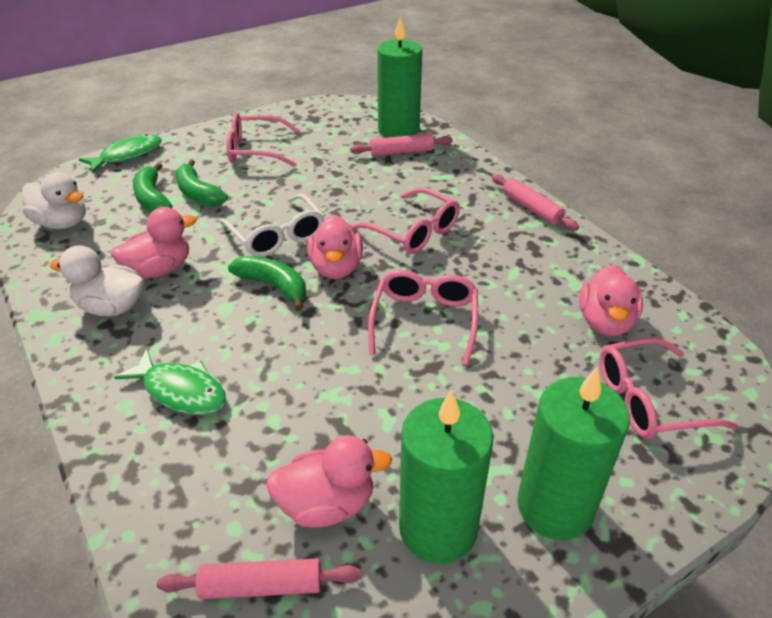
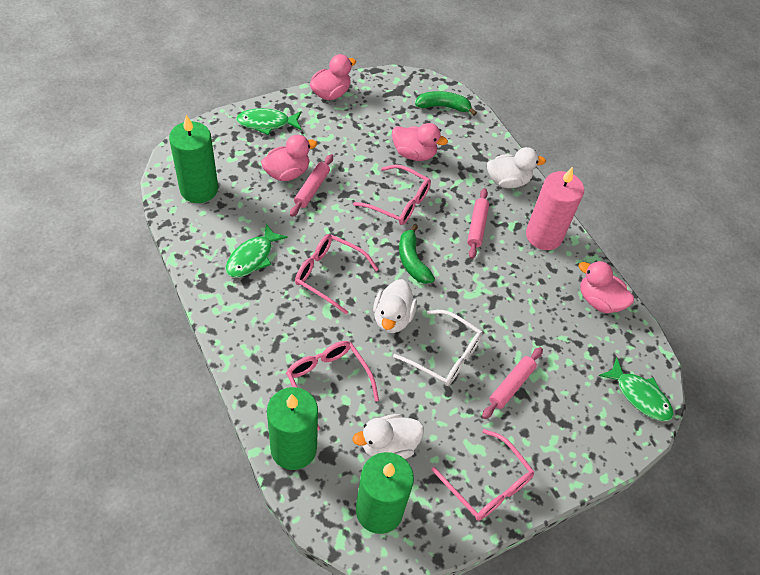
green banana: [133,163,172,212] [176,159,228,206] [228,256,306,311] = 3 -> [399,224,435,284] [415,91,477,115] = 2
green fish: [79,134,162,173] [114,349,226,415] = 2 -> [225,223,288,278] [236,108,302,135] [599,358,674,421] = 3
pink candle: none = 0 -> [526,167,584,250] = 1
white duck: [22,172,86,229] [50,245,144,317] = 2 -> [353,414,424,459] [373,279,417,333] [487,147,546,188] = 3

